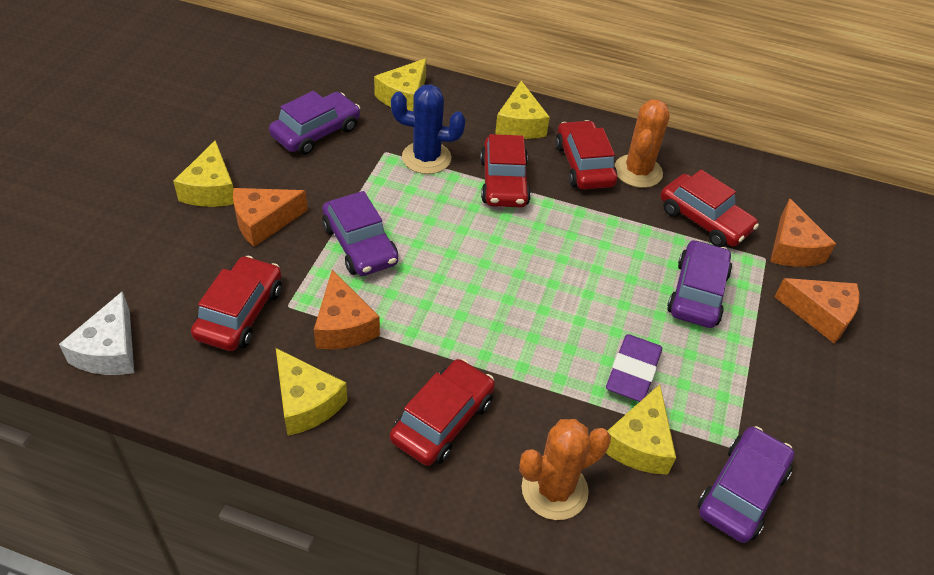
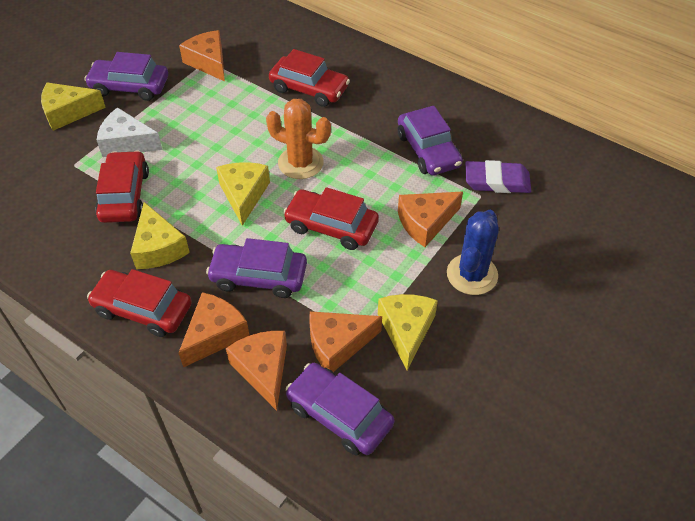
orange cactus: [519,419,611,520] [614,99,670,188] = 2 -> [266,99,331,179] = 1
orange cheese: [233,188,308,247] [314,270,380,349] [770,198,836,267] [774,278,859,344] = 4 -> [179,30,225,81] [179,292,250,368] [226,331,287,411] [309,311,382,372] [398,192,463,247] = 5
red car: [191,256,282,351] [390,359,495,466] [480,134,531,207] [555,120,617,190] [661,170,759,247] = 5 -> [87,269,192,337] [95,151,149,223] [269,49,350,107] [283,187,379,250] = 4
yellow cheese: [173,140,234,207] [276,348,348,436] [374,58,427,111] [495,81,550,139] [606,384,676,475] = 5 -> [41,83,106,131] [130,202,190,269] [216,162,270,226] [378,294,438,370] = 4

